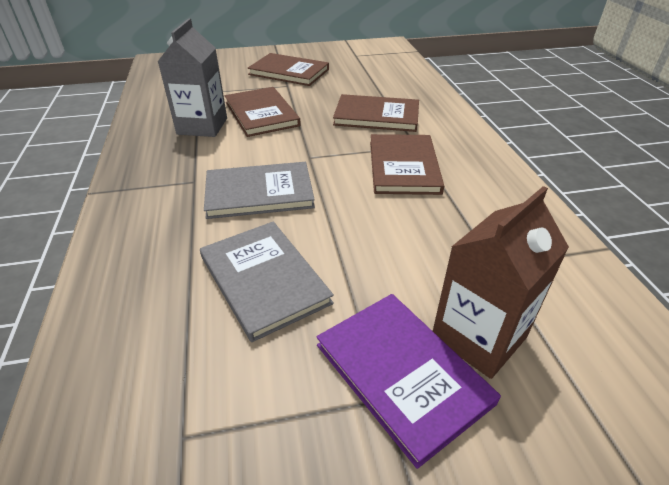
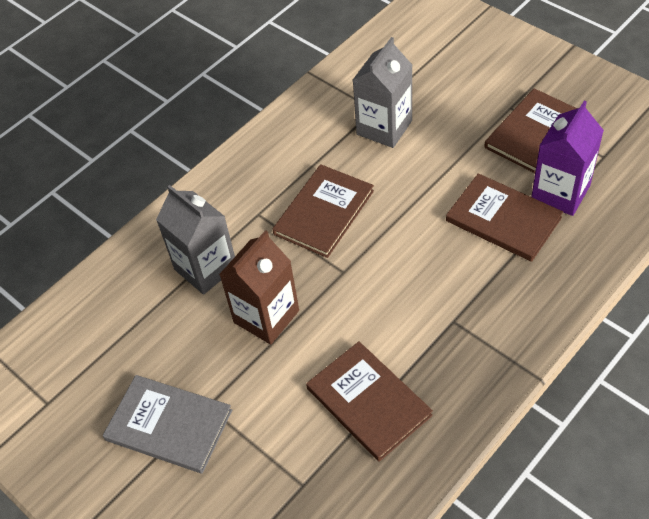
grey book: [200,221,334,342] [204,162,315,219] = 2 -> [103,375,232,474] = 1
grey carton: [158,18,227,137] = 1 -> [156,185,235,295] [353,37,413,148] = 2
purple book: [317,294,501,469] = 1 -> none = 0
purple carton: none = 0 -> [531,101,604,216] = 1

